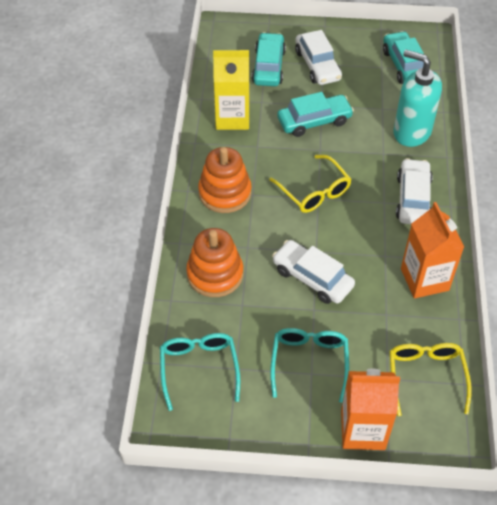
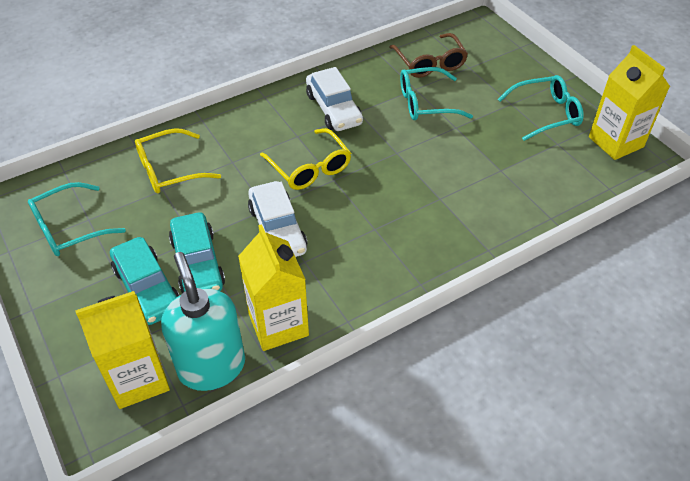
brown glasses: none = 0 -> [389,33,468,78] = 1
orange carton: [341,368,400,450] [401,202,464,298] = 2 -> none = 0
orange stacking toy: [186,228,243,297] [198,147,251,213] = 2 -> none = 0
turquoise car: [252,32,286,86] [277,92,354,137] [383,31,424,84] = 3 -> [110,237,180,325] [169,212,225,293] = 2
turquoise glasses: [160,333,240,411] [270,328,349,403] = 2 -> [28,182,126,256] [400,67,473,120] [498,75,584,141] = 3
white car: [272,240,355,304] [295,30,342,85] [396,158,433,224] = 3 -> [248,181,307,257] [306,67,363,131] = 2
yellow carton: [213,50,249,130] = 1 -> [75,291,170,409] [238,224,309,351] [589,45,670,160] = 3

